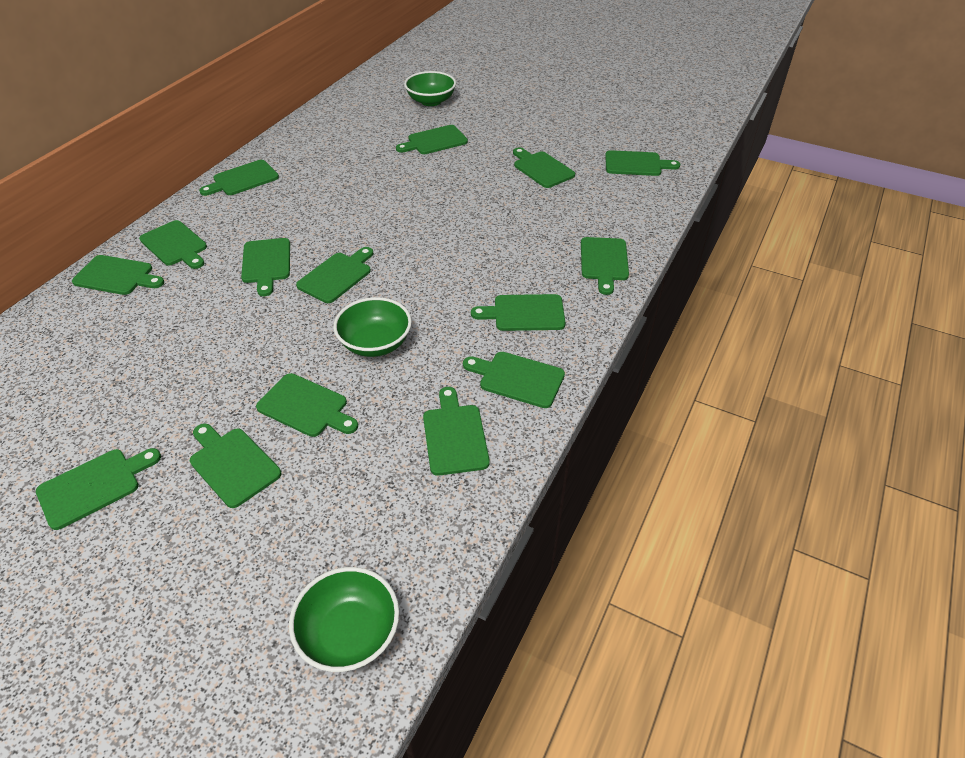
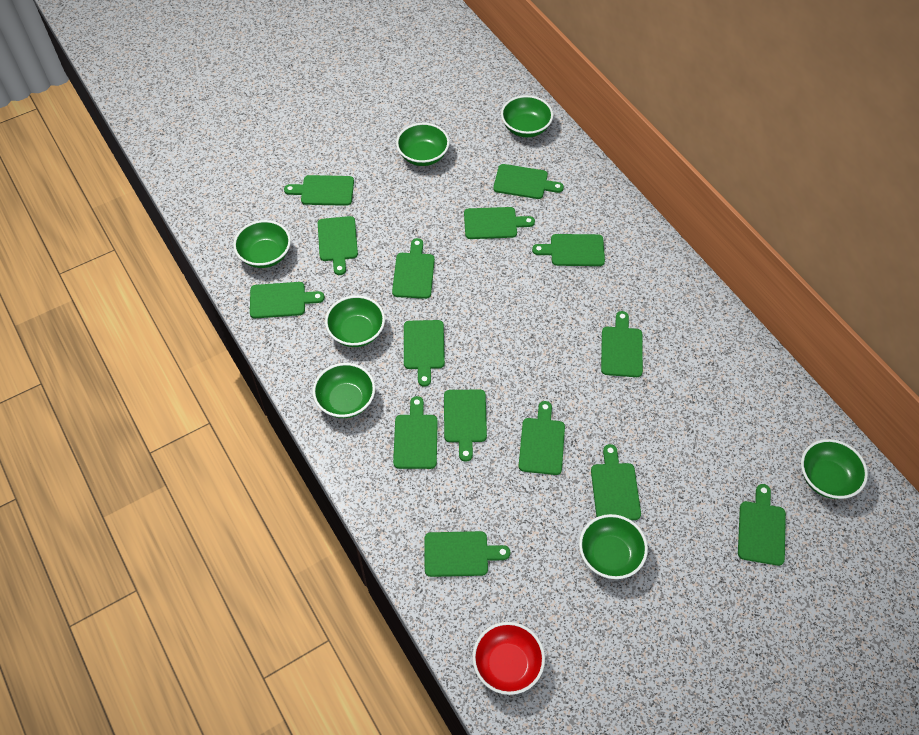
green bowl: [289,567,399,672] [333,297,412,357] [404,71,456,106] = 3 -> [233,220,291,268] [313,363,375,418] [325,295,385,347] [396,123,450,166] [501,95,553,137] [579,514,648,579] [801,439,868,499] = 7
red bowl: none = 0 -> [472,622,545,695] = 1

